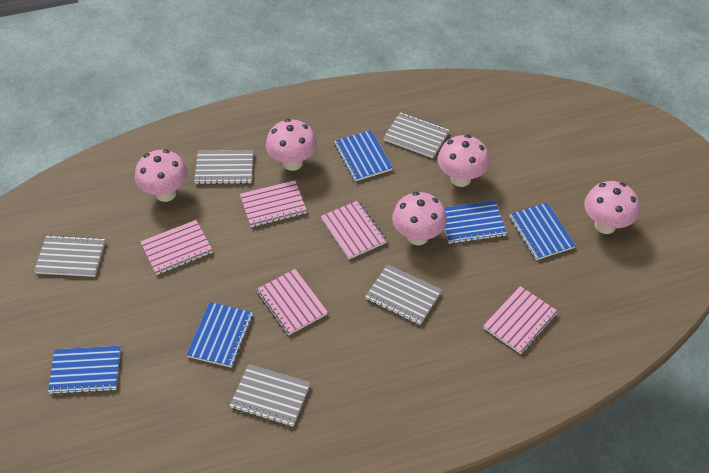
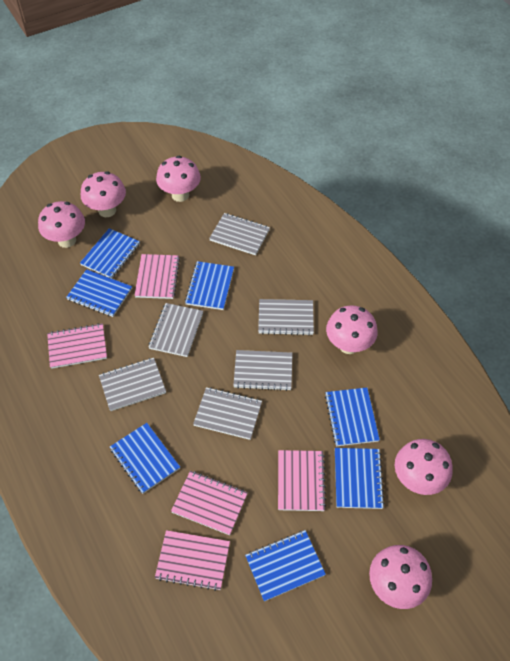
blue notebook: [48,346,121,395] [186,302,253,368] [334,130,393,181] [444,201,507,244] [509,202,576,260] = 5 -> [66,269,132,317] [80,228,140,279] [110,423,180,494] [185,261,234,310] [245,530,326,602] [325,388,380,446] [335,448,385,509] = 7
grey notebook: [34,235,105,277] [194,150,254,184] [230,364,310,426] [365,264,442,325] [383,112,449,158] = 5 -> [99,358,166,411] [148,303,203,357] [193,387,262,440] [209,213,270,255] [233,350,293,391] [258,299,314,335] = 6
pink mushroom: [135,150,188,202] [266,119,317,171] [392,192,447,246] [438,135,489,187] [584,181,639,234] = 5 -> [38,201,85,248] [81,171,126,217] [156,156,201,202] [326,305,378,354] [369,545,432,609] [395,439,453,495] = 6

